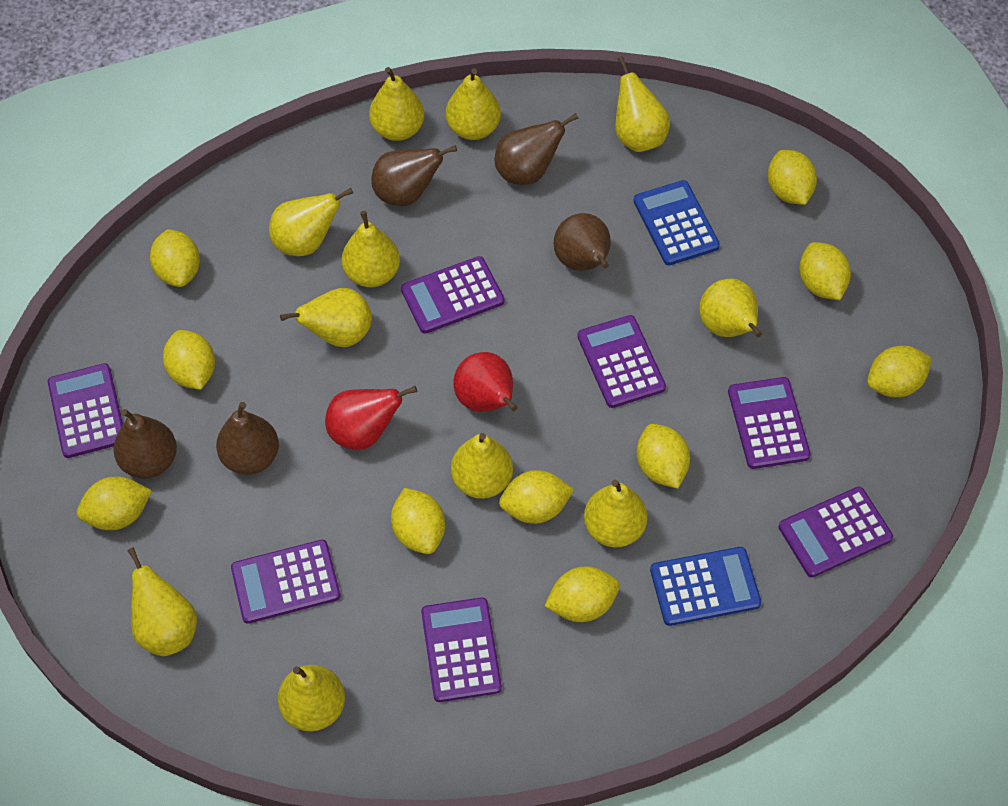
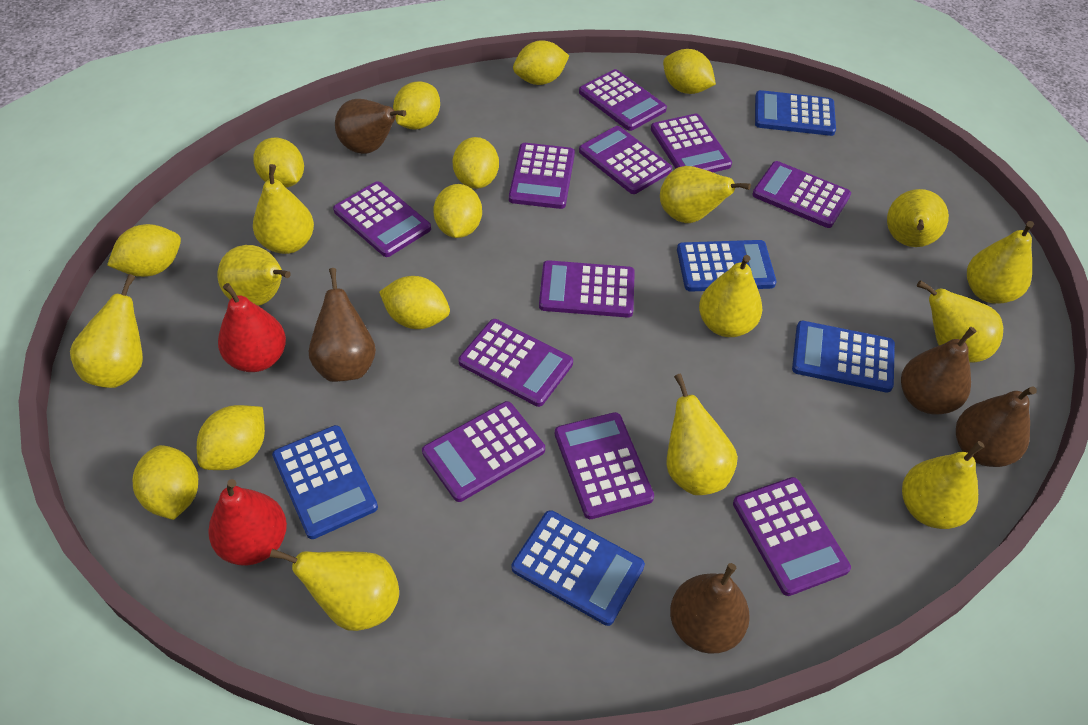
blue calculator: [634,180,720,265] [650,547,761,626] = 2 -> [272,425,378,539] [512,510,645,626] [677,240,776,292] [755,90,836,136] [792,321,895,393] = 5
purple calculator: [48,363,123,458] [231,540,340,624] [401,256,504,334] [421,597,502,702] [577,315,666,408] [728,377,811,469] [779,487,893,577] = 7 -> [333,181,431,257] [422,401,545,502] [458,319,573,407] [509,143,575,209] [539,260,635,317] [555,412,654,519] [579,69,667,131] [579,126,672,194] [651,114,732,172] [733,477,851,596] [752,161,851,228] = 11

